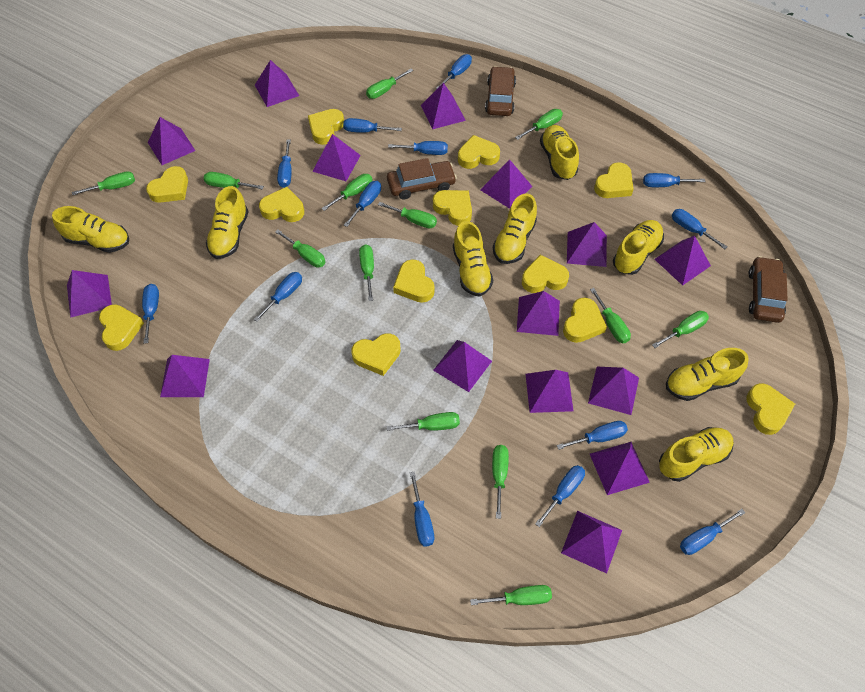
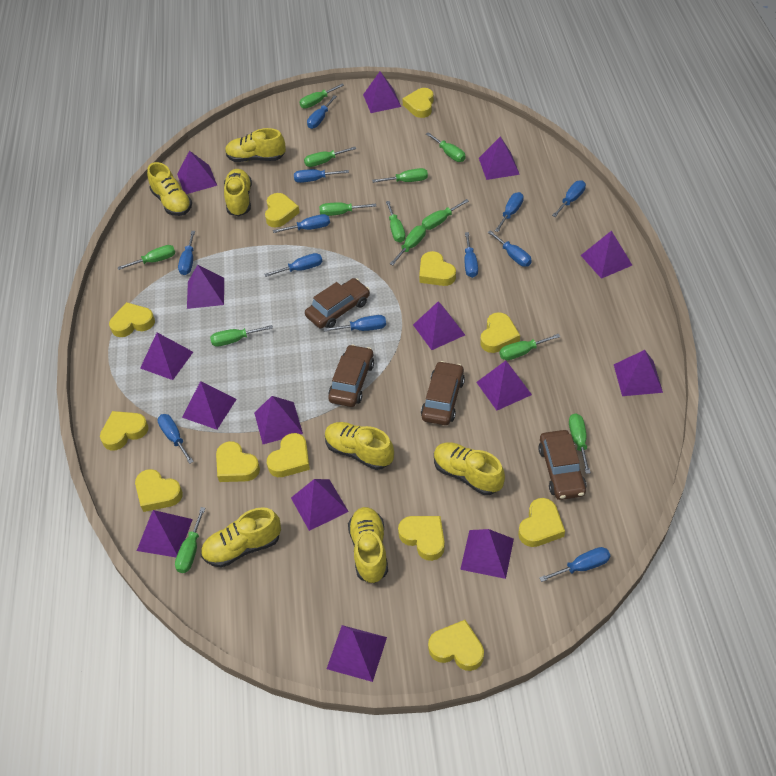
blue screwdriver: [142,284,159,343] [254,272,302,322] [277,139,292,188] [343,118,402,133] [344,181,381,227] [388,141,448,155] [410,471,434,547] [436,54,472,89] [535,465,585,527] [557,421,628,450] [643,173,706,187] [672,209,727,249] [680,509,745,555] = 13 -> [157,414,194,464] [178,231,195,275] [264,253,322,277] [273,214,330,233] [294,169,349,183] [307,95,337,129] [323,315,386,332] [465,232,478,278] [488,230,532,267] [495,192,524,232] [539,547,610,582] [552,180,586,217] = 12
brown car: [387,158,457,199] [485,66,516,116] [748,256,788,323] = 3 -> [305,278,370,329] [328,344,374,407] [421,361,465,425] [538,430,586,500] = 4
yellow shoe: [52,206,129,253] [206,186,249,259] [453,221,493,297] [493,193,537,264] [540,125,579,180] [613,220,664,275] [659,427,734,482] [666,348,748,401] = 8 -> [147,162,192,216] [201,507,281,568] [224,169,252,216] [225,128,286,162] [325,422,394,470] [348,507,388,583] [434,443,505,495] = 7

